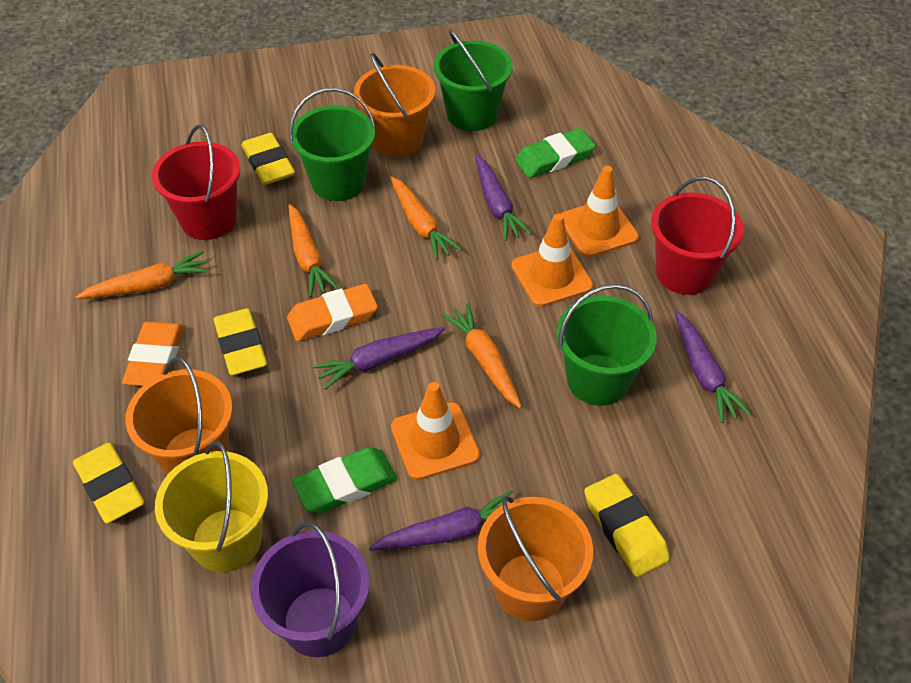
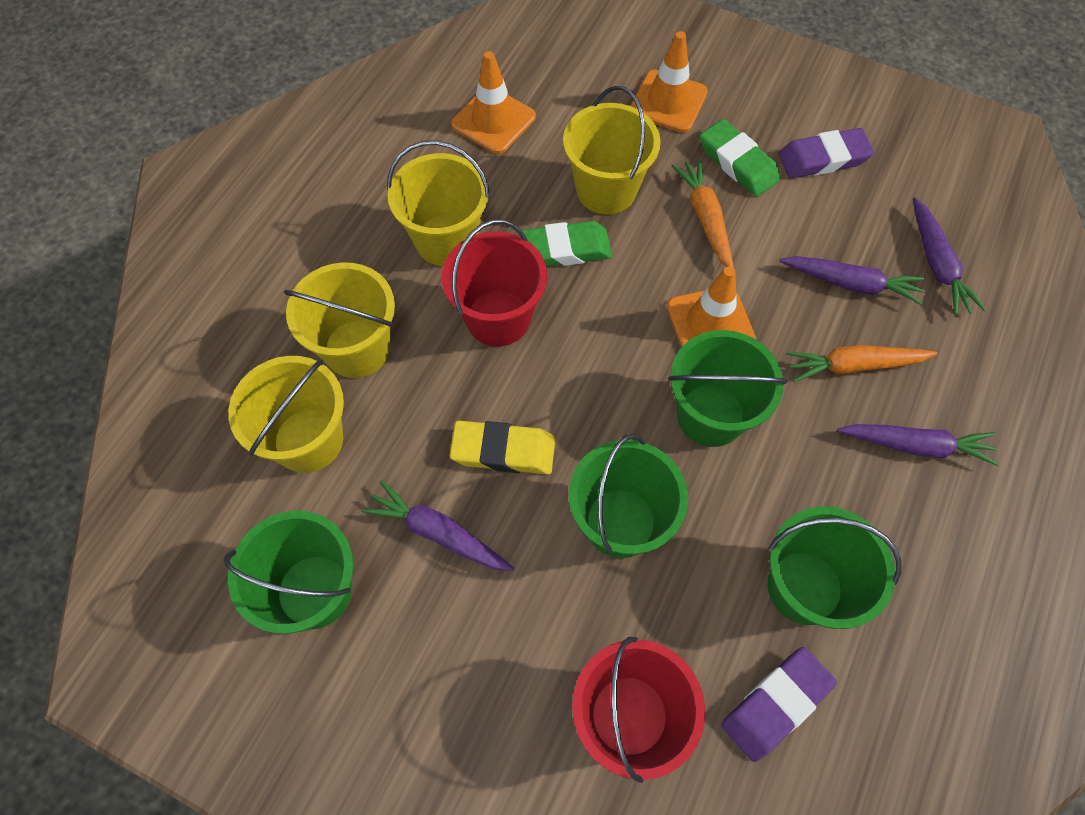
green bucket: [289,88,375,201] [434,29,513,131] [557,284,657,406] = 3 -> [224,511,353,634] [569,434,688,558] [668,330,787,447] [767,506,901,629] = 4
orange bucket: [125,357,233,475] [354,53,435,157] [478,496,593,621] = 3 -> none = 0
orange carrot: [76,251,210,299] [288,204,339,297] [390,176,462,260] [441,303,522,408] = 4 -> [672,159,734,268] [786,345,937,383] = 2
orange eraser: [122,321,184,386] [287,284,378,341] = 2 -> none = 0
purple bucket: [251,522,370,657] = 1 -> none = 0
purple eraser: none = 0 -> [721,647,837,762] [778,128,874,179] = 2
yellow bucket: [155,441,268,572] = 1 -> [228,356,344,473] [284,262,395,378] [387,140,490,266] [563,86,661,215] = 4
yellow eraser: [73,442,144,524] [214,308,267,375] [242,133,295,185] [584,474,670,577] = 4 -> [450,421,555,474] = 1

